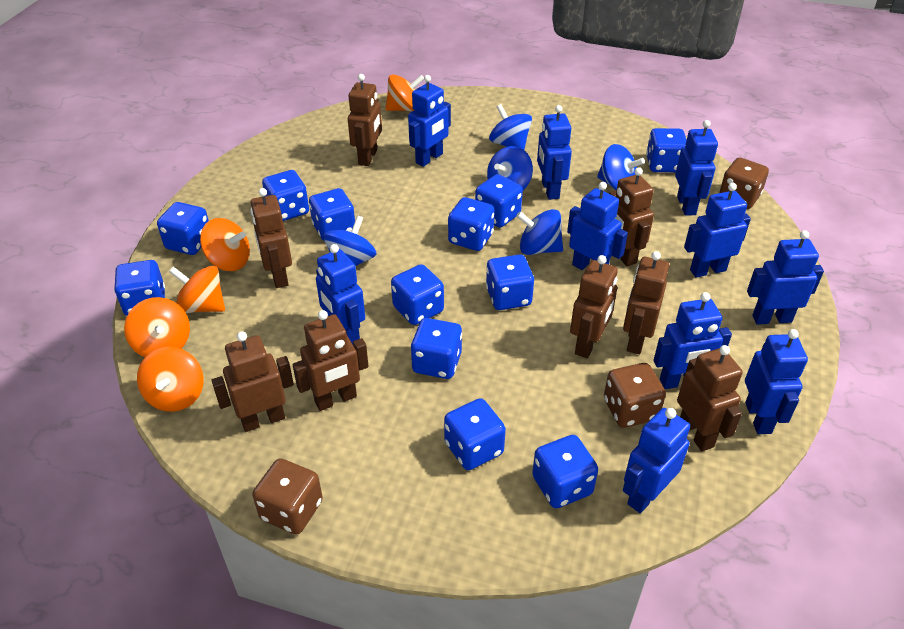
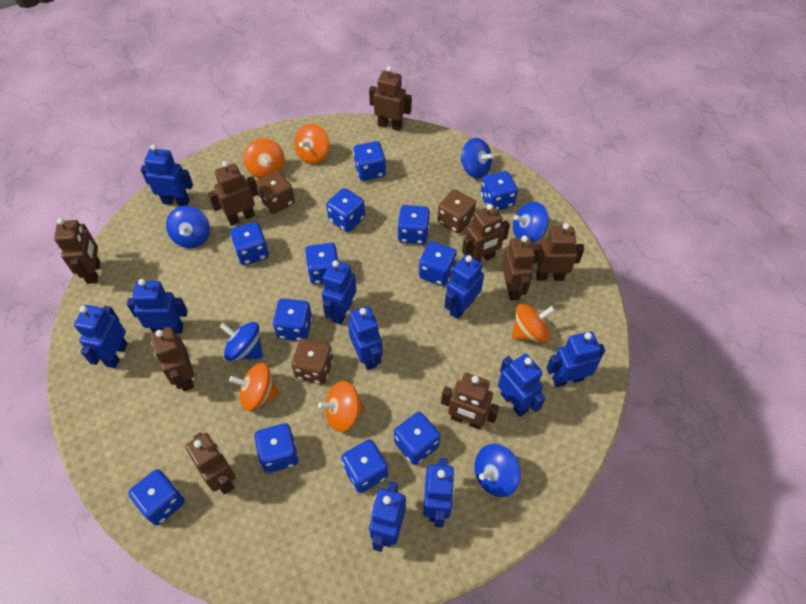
brown robot: [211,331,294,432] [250,188,292,288] [293,310,369,411] [348,74,382,166] [570,255,618,358] [609,167,654,266] [623,251,669,354] [677,345,743,451] = 8 -> [54,218,100,284] [150,327,194,391] [185,432,235,494] [208,161,259,225] [369,66,412,131] [441,373,500,430] [462,204,510,262] [502,236,535,300] [533,223,584,281] = 9

